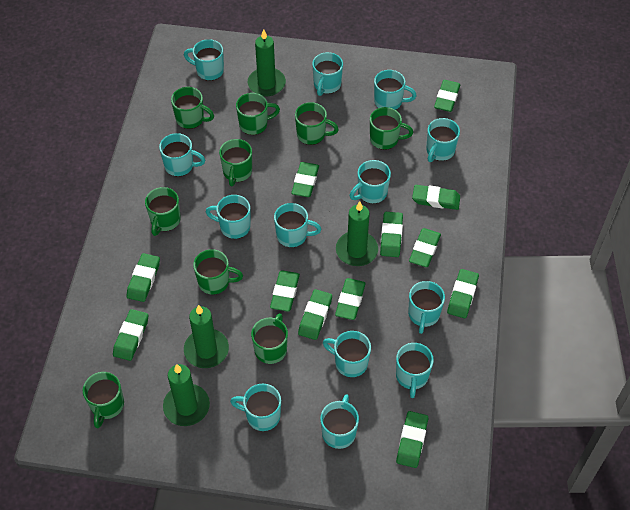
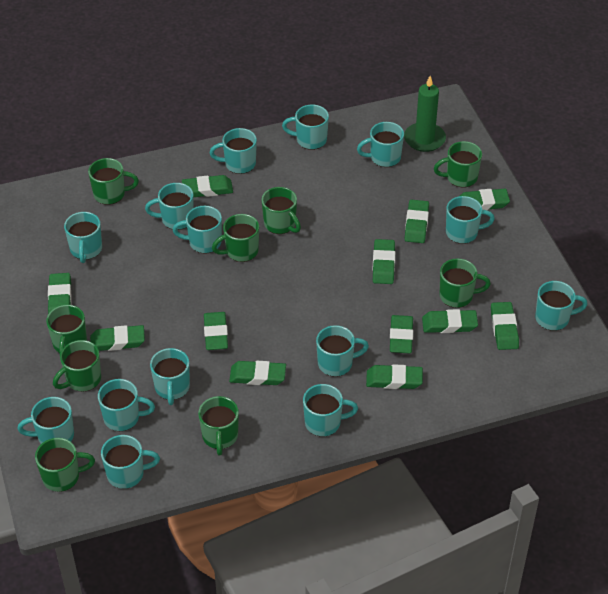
green candle: [163,364,210,426] [184,305,229,368] [248,29,286,96] [336,201,378,266] = 4 -> [404,76,446,152] = 1
turquoise mug: [159,133,205,176] [184,39,224,81] [206,195,250,239] [230,384,281,431] [274,203,321,247] [312,52,343,96] [320,394,359,449] [323,331,371,377] [349,160,391,204] [374,70,417,110] [396,343,434,398] [408,281,445,334] [426,118,460,162] = 13 -> [17,397,74,444] [64,212,102,263] [98,379,155,431] [101,435,160,489] [145,183,194,230] [150,348,190,405] [173,206,222,254] [210,128,257,174] [282,105,329,150] [303,384,358,437] [316,325,369,377] [357,122,404,167] [446,196,495,244] [535,281,588,331] = 14

